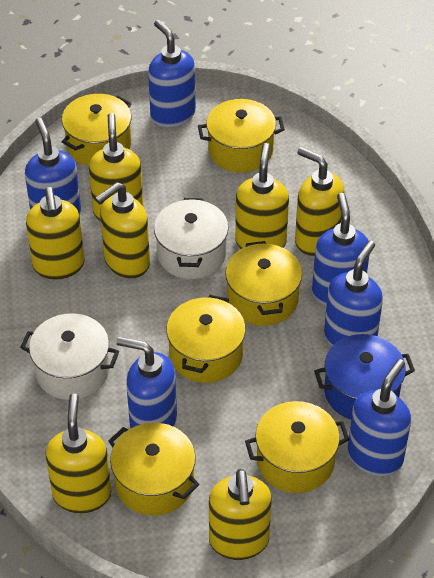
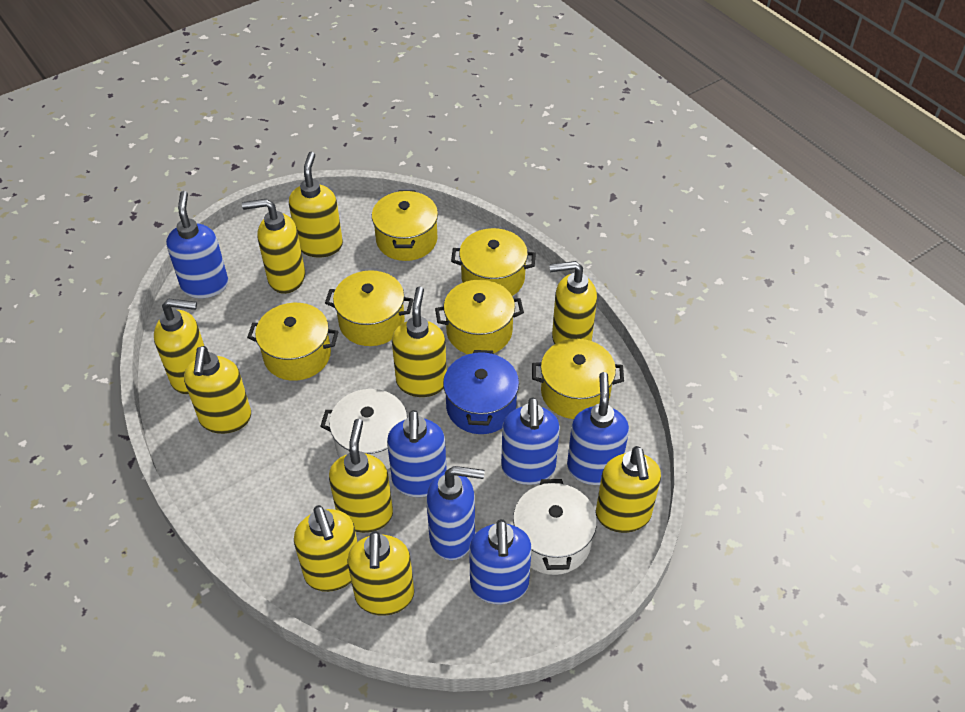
yellow soap dispenser: [26,187,84,280] [46,394,111,513] [89,113,144,221] [95,182,150,278] [209,469,272,560] [235,143,289,249] [295,147,344,256] = 7 -> [154,299,204,394] [184,346,251,434] [242,199,305,294] [289,152,343,258] [294,505,357,592] [329,419,393,533] [347,531,414,616] [392,287,447,397] [549,261,597,344] [596,446,661,533] = 10

